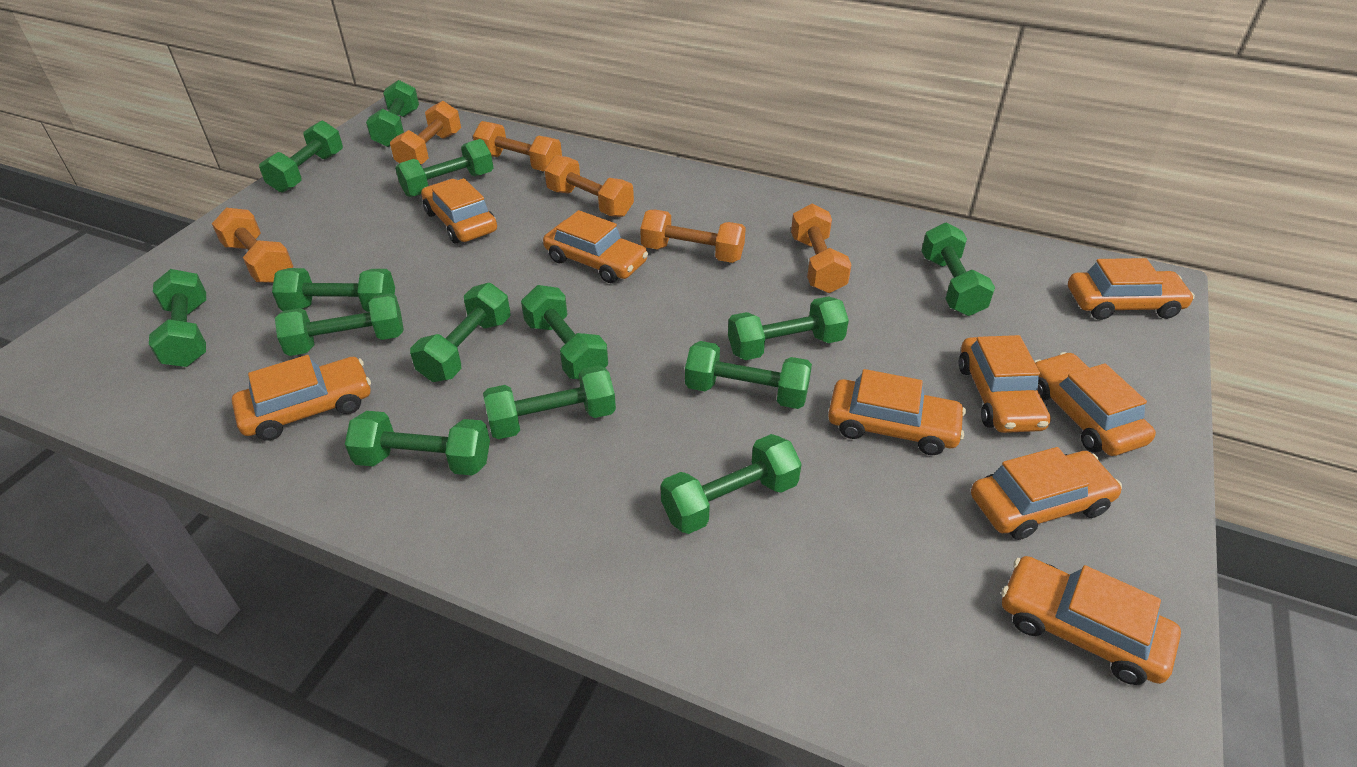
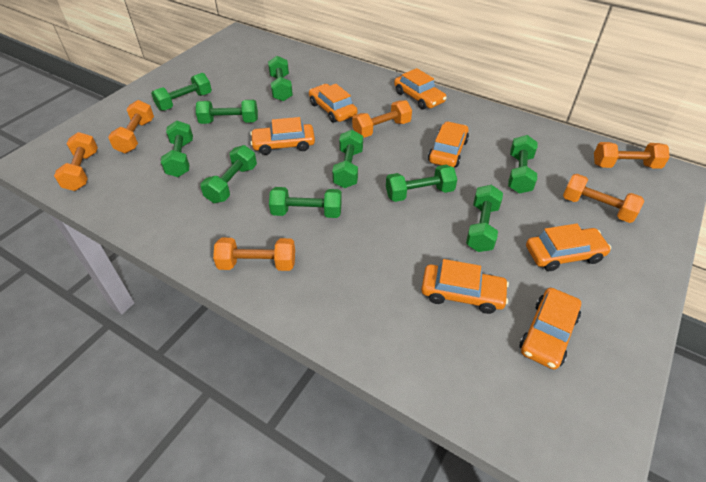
green dumbbell: [149,269,206,367] [259,120,343,193] [272,268,395,312] [275,293,404,356] [345,411,490,476] [366,80,419,147] [395,139,493,197] [410,283,511,382] [483,365,616,439] [521,285,608,379] [661,434,802,534] [685,341,812,409] [728,296,849,360] [921,222,995,316] = 14 -> [151,73,212,111] [161,121,193,177] [196,100,258,124] [200,145,257,203] [268,56,293,101] [269,187,342,218] [332,130,363,188] [386,165,457,202] [466,185,503,252] [508,135,537,194] = 10
orange car: [232,355,371,441] [421,178,497,244] [543,210,648,283] [828,369,966,455] [959,335,1051,433] [971,447,1122,540] [1001,556,1181,685] [1034,352,1156,456] [1068,258,1195,320] = 9 -> [250,117,315,155] [309,84,358,123] [394,68,447,110] [421,259,509,314] [428,121,469,167] [519,288,582,370] [526,224,611,271] = 7

